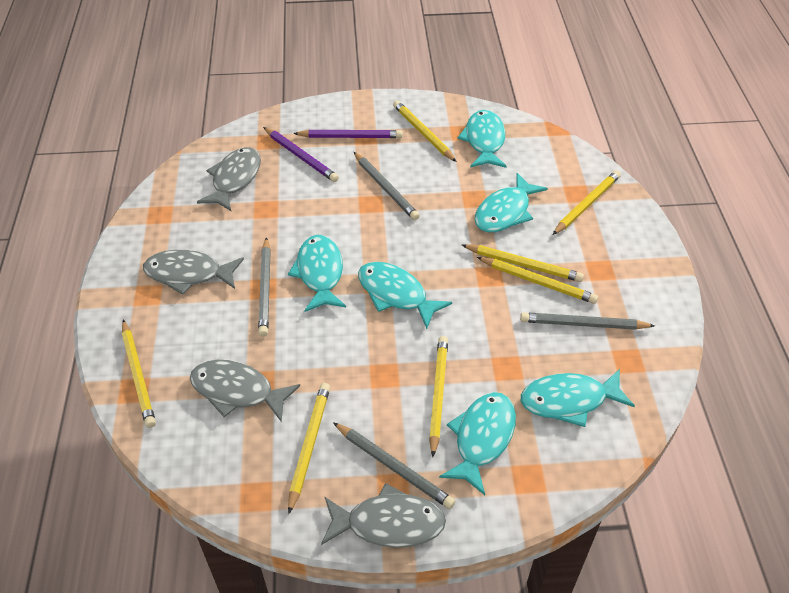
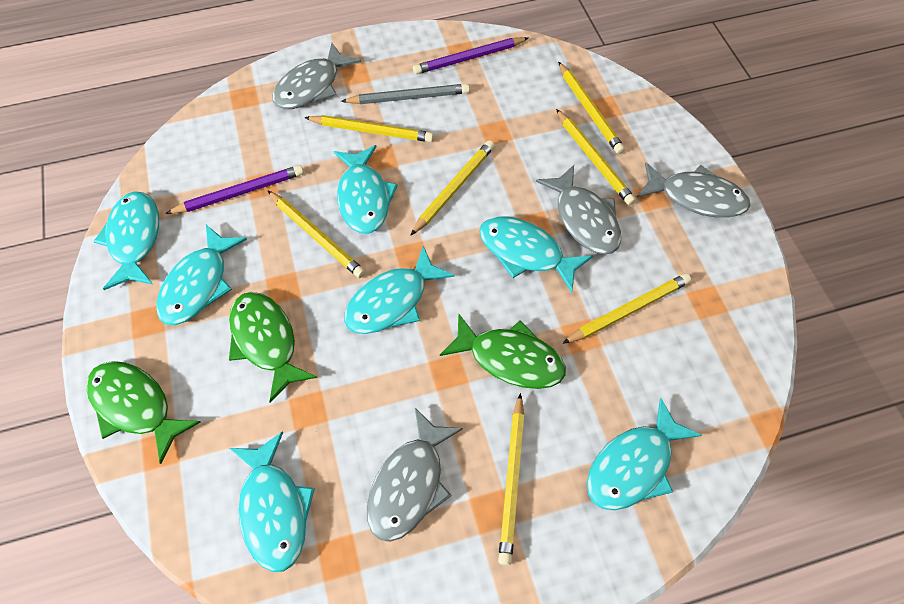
green fish: none = 0 -> [86,361,200,464] [229,292,317,403] [440,313,566,389] = 3
grey pencil: [258,237,271,336] [333,422,455,509] [354,152,420,220] [520,312,655,330] = 4 -> [341,84,470,104] = 1
turquoise fish: [288,235,346,312] [358,262,452,329] [439,392,516,495] [457,110,507,168] [475,173,548,232] [521,369,635,427] = 6 -> [93,191,159,290] [156,225,247,325] [229,431,315,572] [333,145,398,234] [344,246,454,334] [479,217,593,292] [587,398,702,510] = 7

